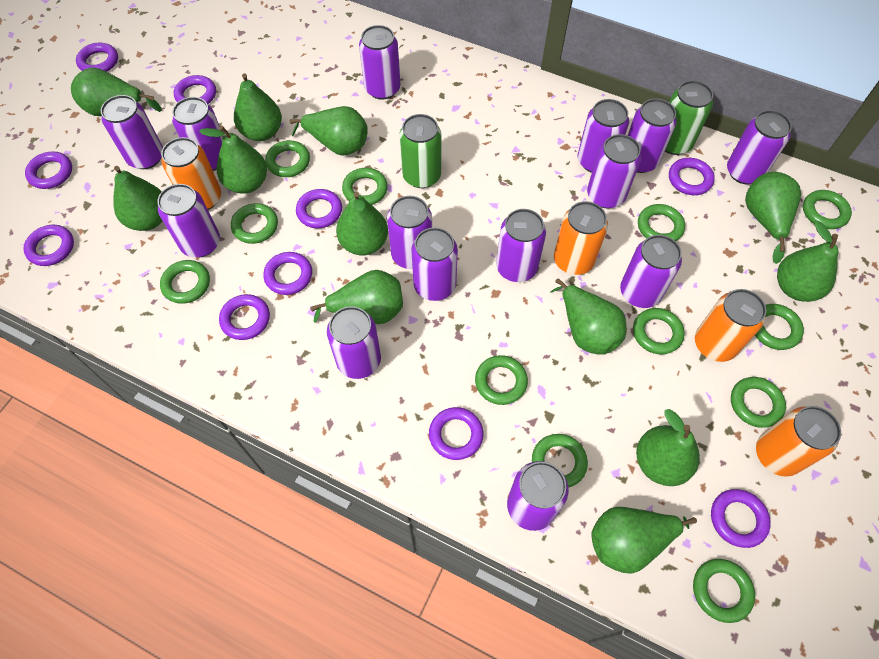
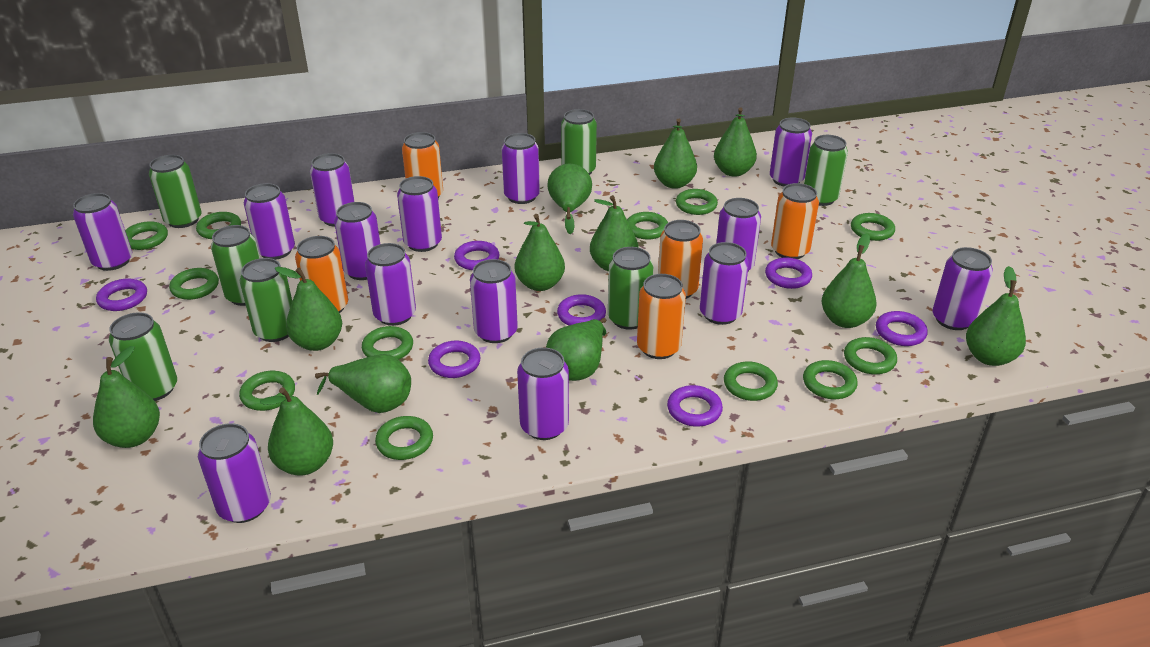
green can: [399,114,441,188] [665,80,713,155] = 2 -> [109,312,177,401] [149,155,202,228] [211,225,260,306] [240,258,292,342] [561,109,597,175] [608,247,654,330] [804,135,848,206] = 7
orange can: [161,137,221,210] [554,201,608,275] [695,289,766,362] [756,406,841,477] = 4 -> [295,236,348,313] [402,132,443,198] [637,274,686,359] [658,220,703,299] [771,183,819,259] = 5
purple ring: [23,225,74,266] [25,151,72,189] [76,43,118,72] [174,75,216,104] [219,294,270,340] [263,252,312,295] [296,189,342,228] [429,407,483,460] [669,158,715,195] [711,489,771,548] = 10 -> [96,278,147,311] [428,341,481,378] [454,241,500,270] [557,294,606,326] [667,385,723,427] [765,257,812,289] [876,311,928,346] = 7

